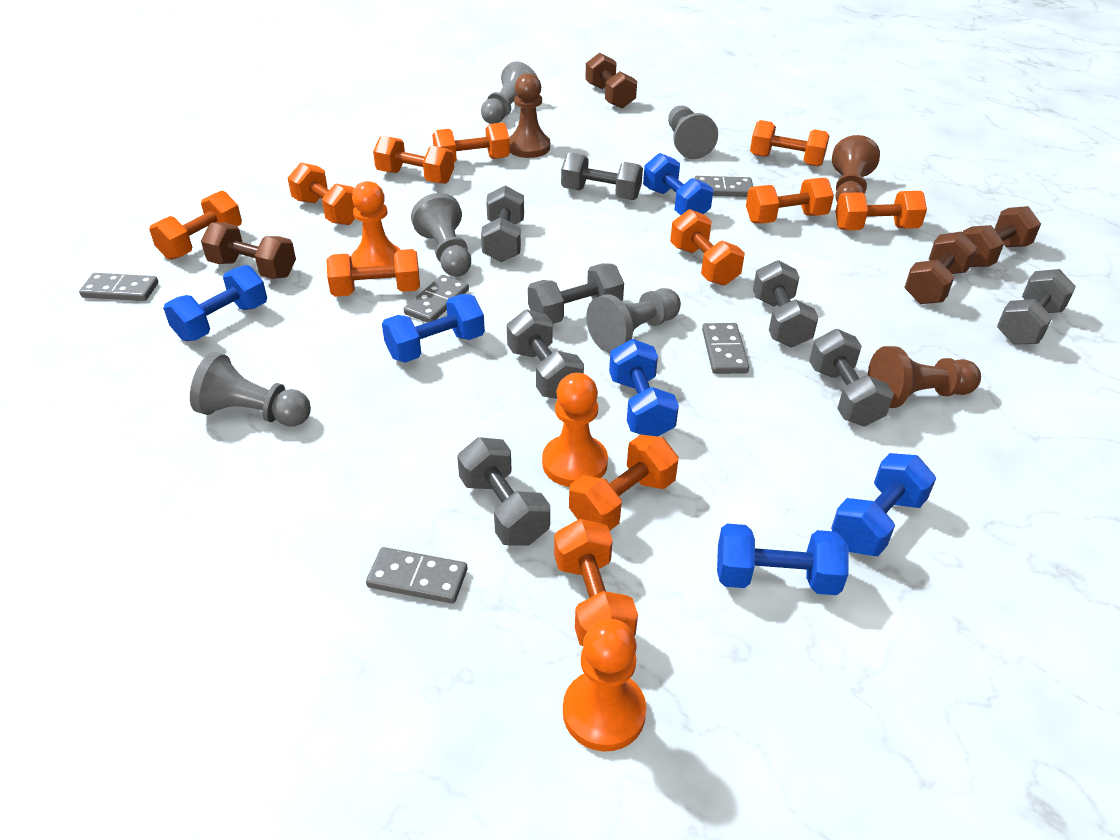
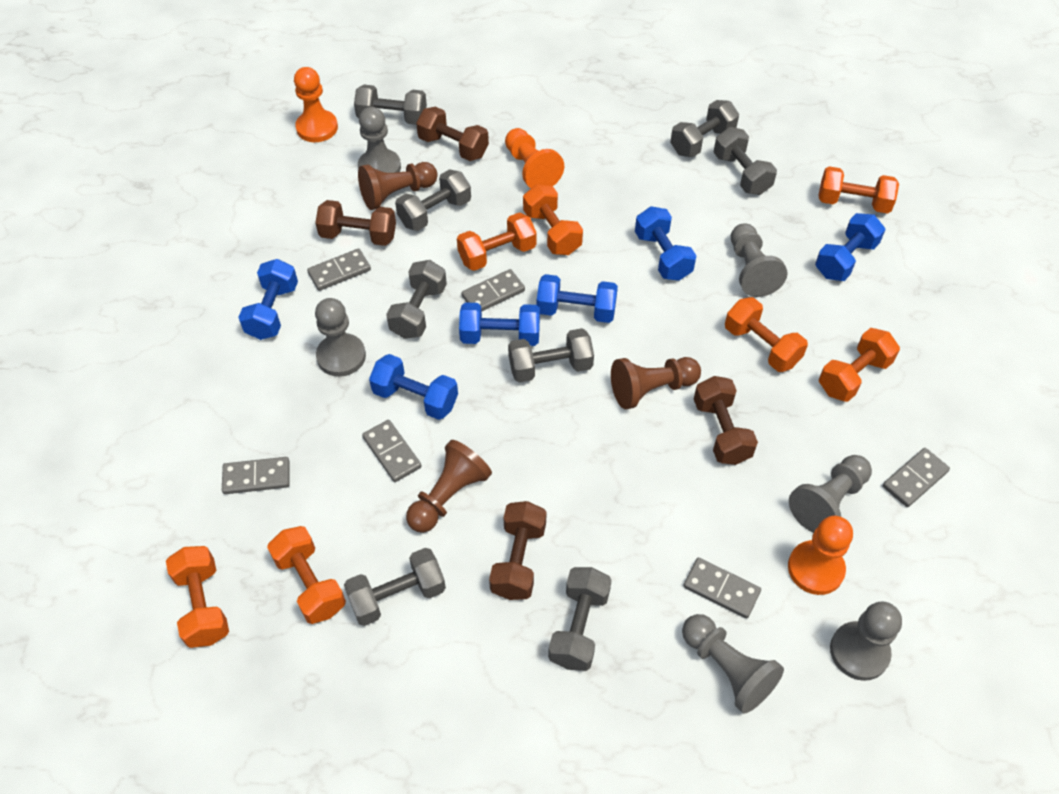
grey domino: [79,273,158,301] [366,547,467,604] [404,275,469,323] [694,176,753,197] [702,323,749,374] = 5 -> [222,457,290,494] [307,248,371,291] [362,420,422,482] [462,269,525,311] [683,558,761,618] [883,448,950,507] = 6
grey pawn: [190,352,311,427] [411,193,471,276] [481,61,538,124] [586,288,681,353] [668,106,718,159] = 5 -> [315,298,366,377] [358,107,401,173] [682,614,784,714] [731,224,788,297] [789,455,872,533] [830,602,902,681] = 6
orange dumbbell: [149,191,242,260] [288,163,356,225] [326,249,420,297] [373,135,454,184] [432,122,510,163] [554,519,638,646] [569,435,679,531] [670,209,745,286] [746,178,834,224] [750,120,829,167] [835,191,927,230] = 11 -> [166,546,229,648] [267,526,346,624] [457,212,537,271] [523,184,583,255] [725,297,808,372] [818,166,899,214] [819,328,900,402] = 7

